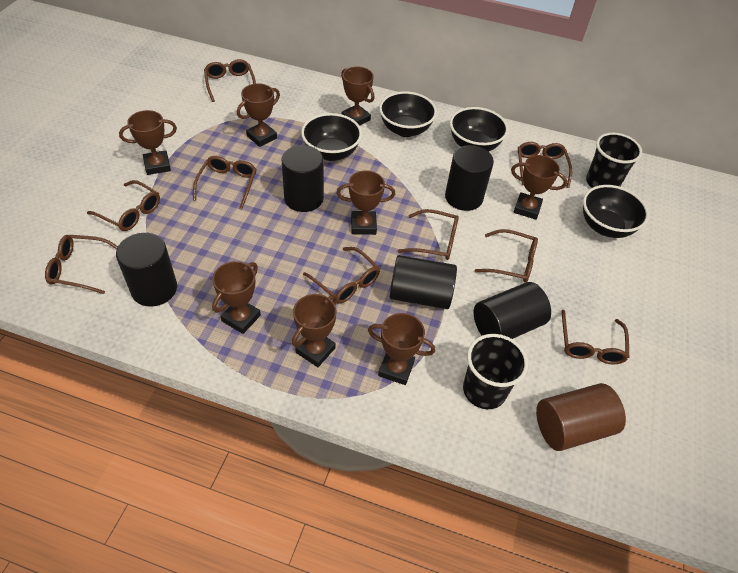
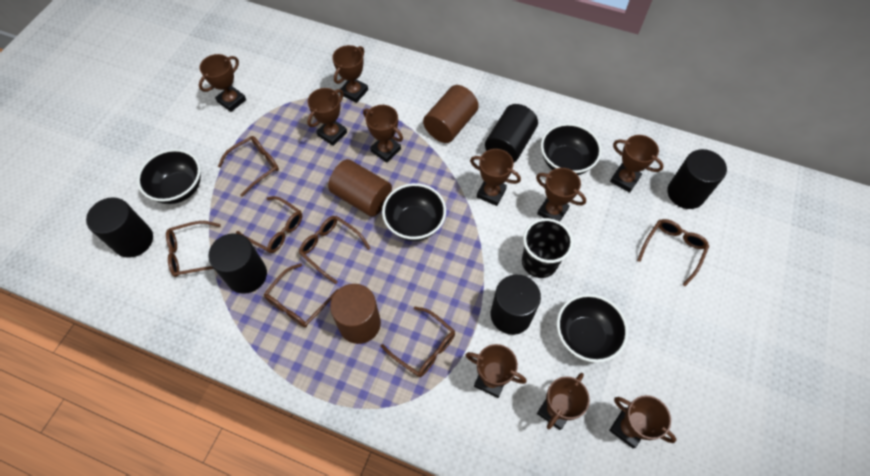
black cup: [463,334,528,409] [586,133,642,188] = 2 -> [522,218,573,278] = 1
brown cylinder: [536,383,626,451] = 1 -> [328,159,392,217] [330,284,381,344] [423,85,479,143] = 3
brown glasses: [45,235,118,294] [87,180,160,231] [193,156,257,209] [204,59,256,102] [303,247,380,304] [398,209,459,260] [475,229,538,283] [518,142,572,188] [562,310,629,364] = 9 -> [166,221,221,277] [218,136,279,197] [236,196,302,253] [264,263,339,328] [299,216,371,284] [381,306,455,377] [637,219,709,286] = 7
brown trophy: [119,110,177,175] [212,261,261,334] [237,83,280,147] [292,294,337,367] [336,170,395,235] [341,66,374,126] [368,313,435,385] [511,155,567,219] = 8 -> [199,54,246,112] [307,88,347,146] [332,45,368,103] [363,105,403,163] [466,344,527,398] [470,149,521,206] [536,168,586,222] [537,373,590,430] [609,395,676,449] [610,135,663,193] = 10

